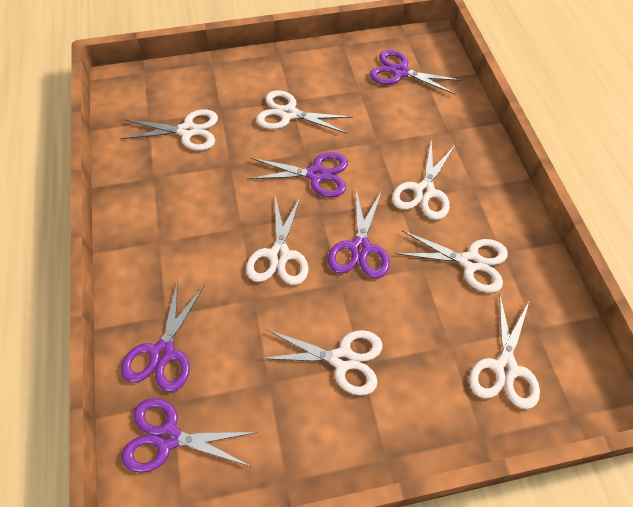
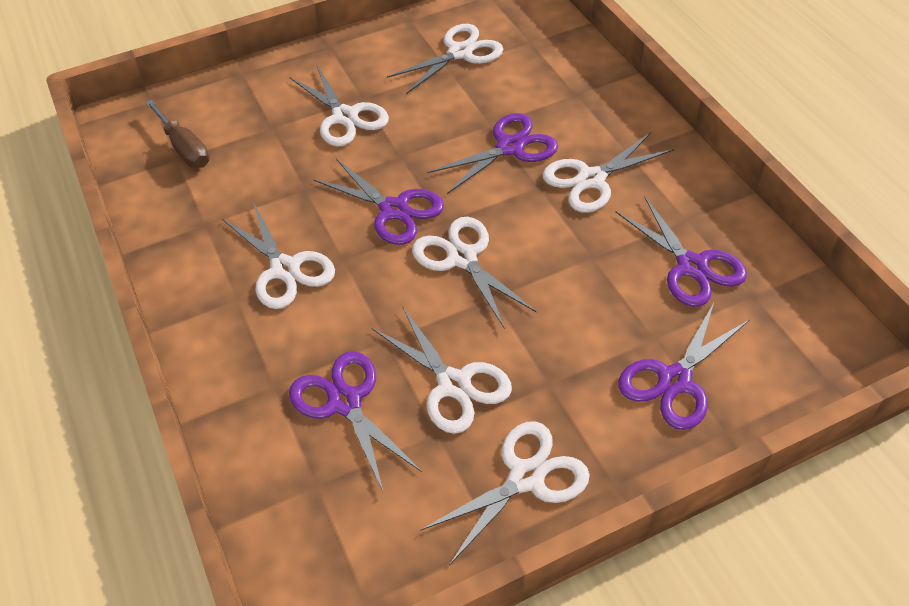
brown screwdriver: none = 0 -> [145,100,210,168] = 1

